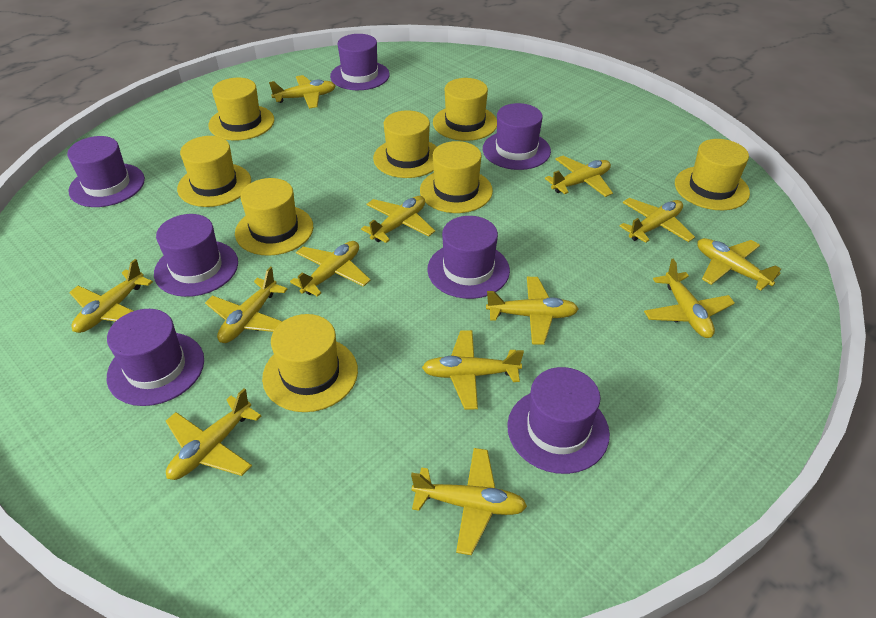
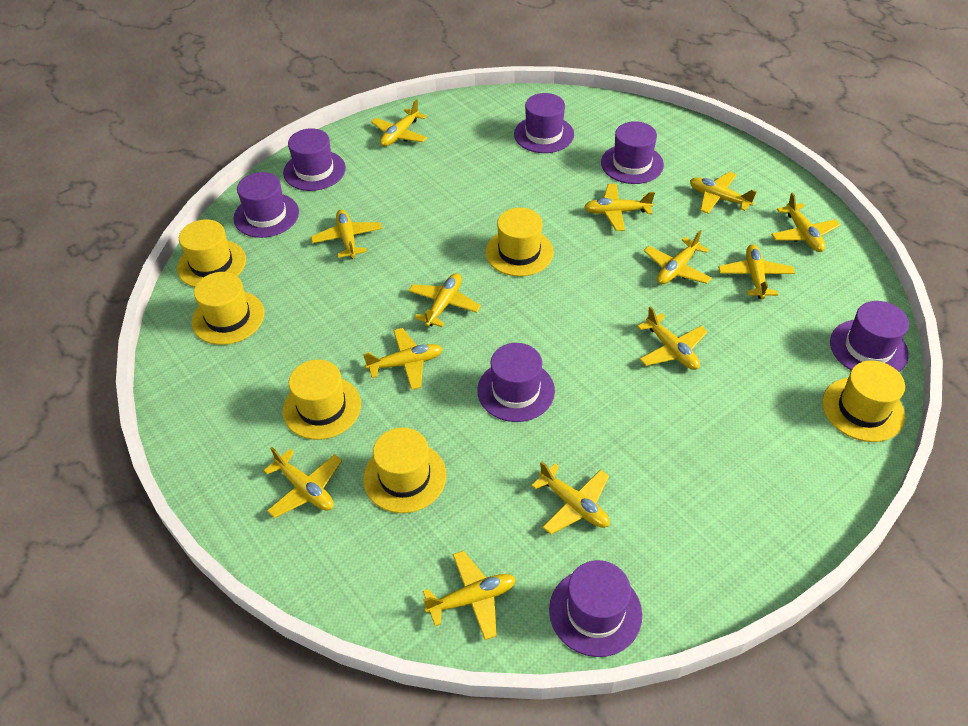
yellow hat: [177,136,251,207] [208,78,274,140] [235,178,313,256] [262,314,358,412] [373,110,437,178] [420,141,493,213] [433,78,497,141] [675,139,750,210] = 8 -> [177,219,246,287] [192,272,264,345] [283,360,361,440] [363,427,446,513] [485,208,554,277] [822,360,905,442] = 6

